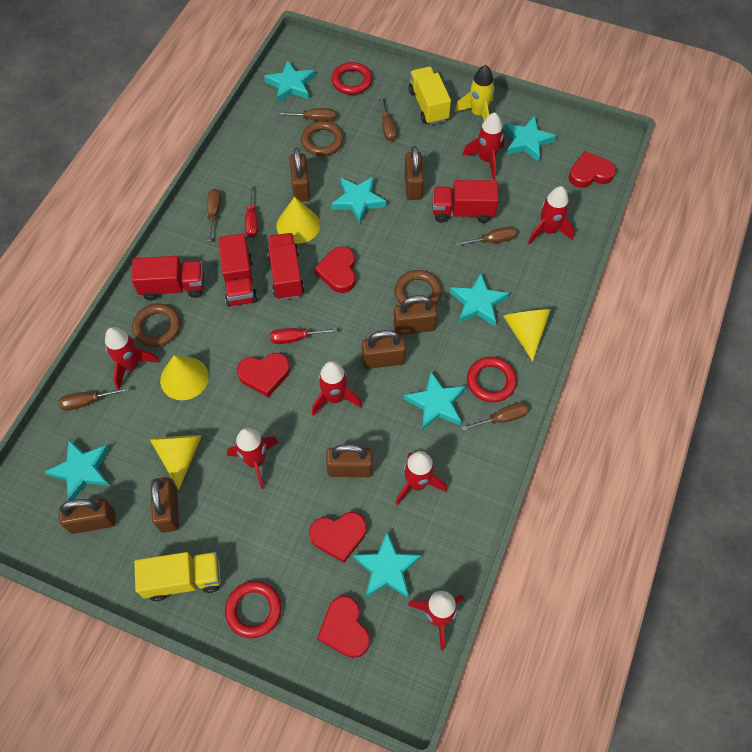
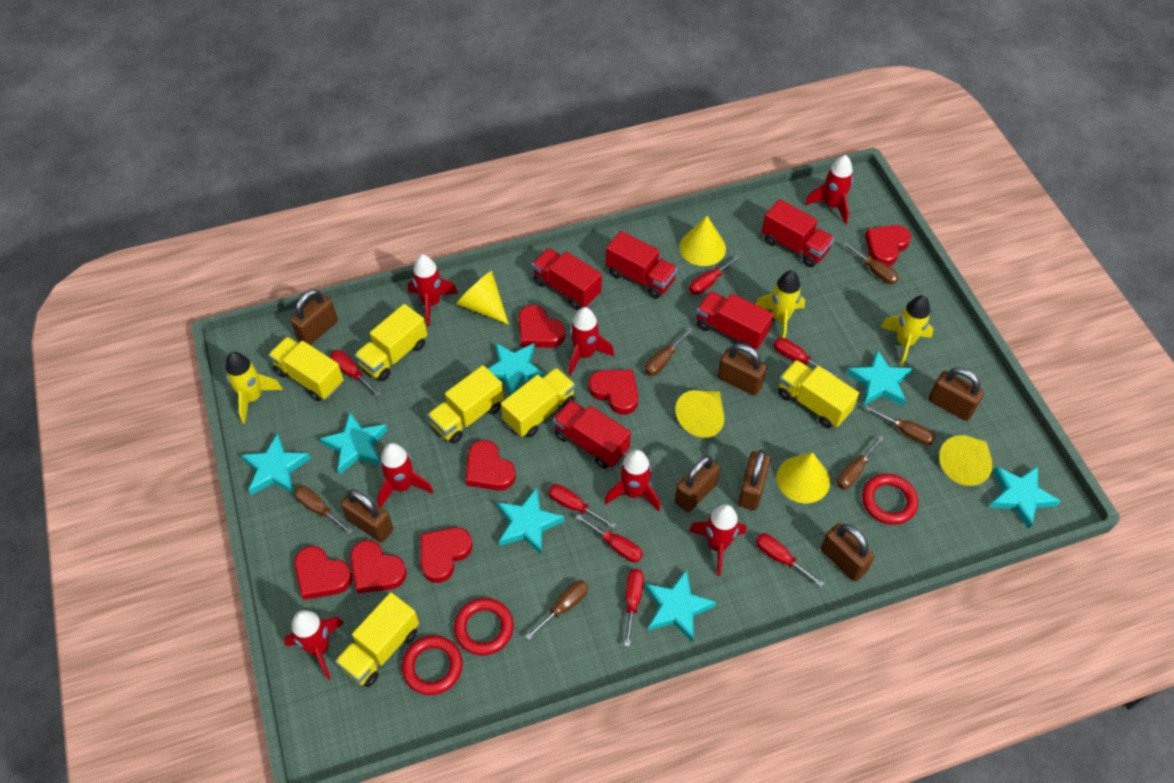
brown ring: [132,304,181,347] [301,121,344,156] [395,270,442,304] = 3 -> none = 0
red heart: [237,353,290,397] [309,512,366,563] [314,246,355,293] [317,596,370,658] [569,151,616,188] = 5 -> [294,546,352,600] [350,540,407,593] [421,527,473,583] [465,440,516,491] [519,305,565,348] [589,370,639,415] [865,225,911,266] = 7
red screwdriver: [245,186,258,237] [270,328,337,344] = 2 -> [331,350,381,397] [548,484,616,529] [576,514,643,563] [624,569,644,647] [689,255,741,295] [756,533,824,587] [773,338,838,377] = 7
red truck: [131,256,204,301] [218,233,258,306] [267,233,305,300] [433,180,499,223] = 4 -> [532,248,602,310] [553,400,631,469] [606,231,678,299] [696,291,774,349] [762,199,834,267] = 5
yellow cone: [149,435,202,490] [160,355,209,400] [277,197,320,244] [503,309,551,361] = 4 -> [456,271,509,325] [675,390,724,438] [679,216,726,266] [776,452,830,503] [939,435,993,486] = 5
yellow rocket: [455,65,495,121] = 1 -> [226,352,283,423] [755,270,805,338] [880,295,934,367] = 3
yellow truck: [134,552,221,601] [409,67,451,125] = 2 -> [268,337,344,401] [335,592,419,687] [354,304,427,381] [427,365,504,444] [501,368,576,438] [778,360,859,428] = 6

